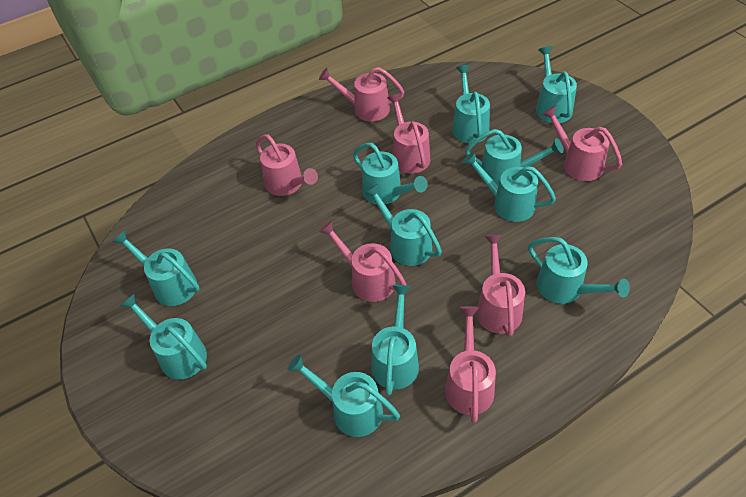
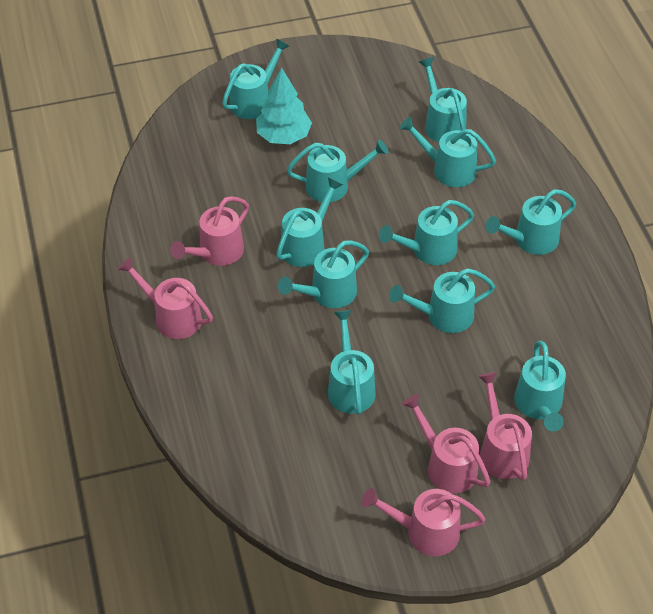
pink watering can: [256,134,318,196] [319,67,404,122] [319,221,407,302] [387,93,430,174] [445,306,496,423] [476,235,525,337] [542,106,622,181] = 7 -> [118,257,213,339] [170,196,249,266] [362,488,486,556] [402,394,490,493] [478,372,532,481] = 5
turquoise tree: none = 0 -> [256,68,312,144] = 1

